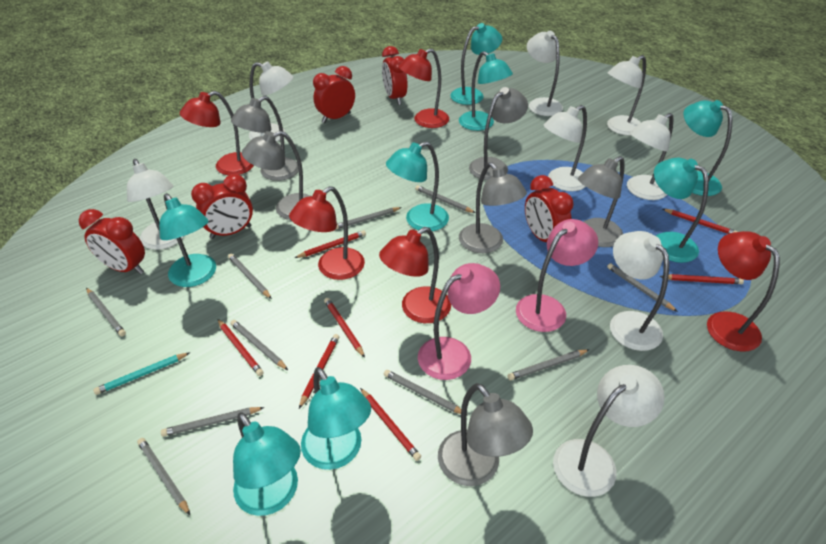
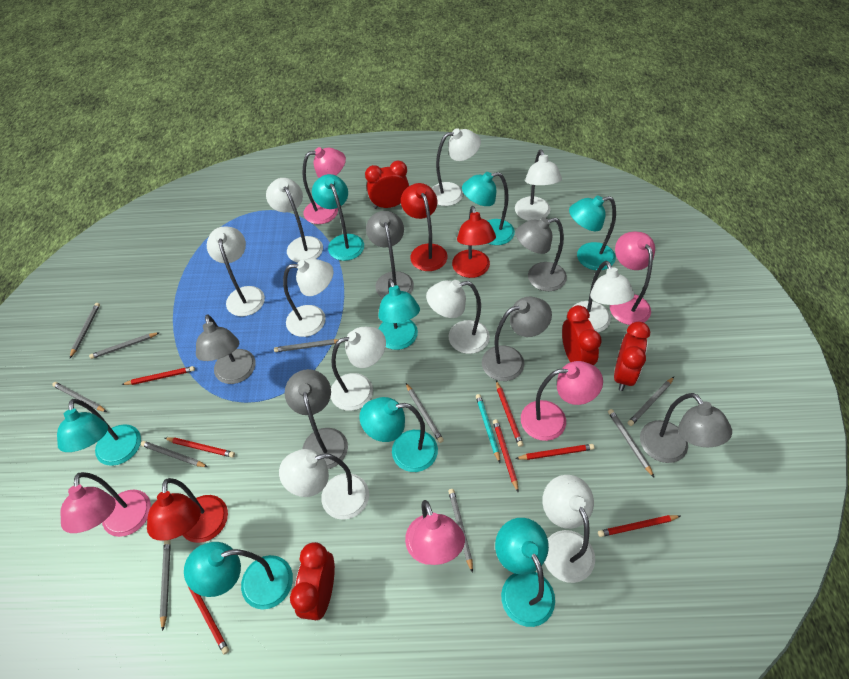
pink lamp: [418,263,500,380] [516,219,598,332] = 2 -> [61,472,151,537] [303,147,346,224] [405,500,465,565] [521,361,603,441] [610,232,655,325] = 5
red clock: [79,209,145,274] [191,174,253,239] [313,66,355,123] [382,46,408,105] [525,175,574,242] = 5 -> [290,542,335,620] [365,161,409,209] [562,305,601,365] [614,321,650,391] = 4
red lamp: [180,91,254,175] [289,186,365,280] [379,227,451,323] [399,49,449,128] [707,231,780,352] = 5 -> [147,478,228,543] [401,183,447,271] [452,206,496,278] = 3
white lamp: [127,159,184,250] [249,62,293,141] [527,31,563,116] [544,105,587,191] [553,365,665,497] [607,55,646,136] [610,231,669,351] [627,113,674,200] = 8 -> [207,226,265,316] [266,178,323,263] [279,449,369,520] [283,259,334,337] [331,327,386,411] [426,280,490,354] [431,128,481,206] [515,150,562,221] [542,475,595,583] [573,261,634,333] = 10

